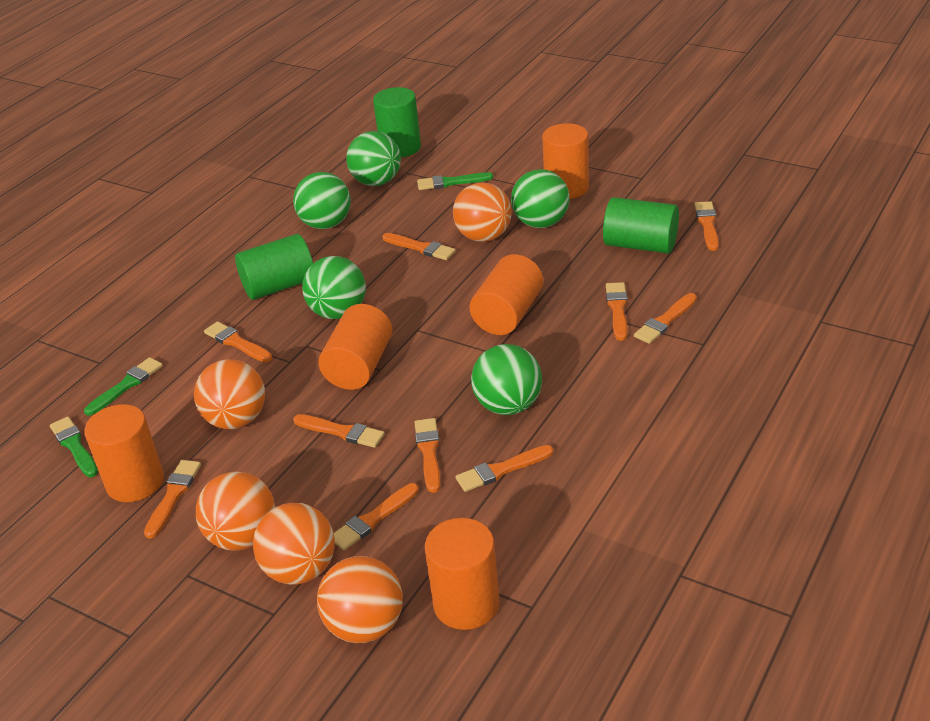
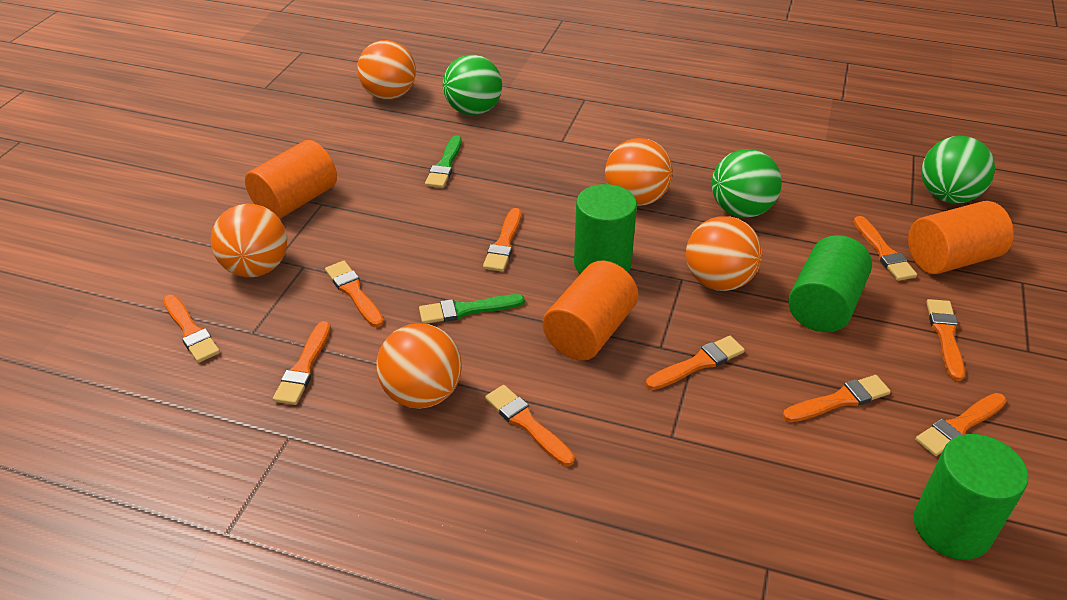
green ball: [293,172,351,229] [302,256,366,319] [346,131,401,186] [471,344,542,415] [511,169,570,228] = 5 -> [443,54,502,116] [712,149,782,218] [922,136,995,203] = 3
green brush: [50,416,98,477] [84,357,163,416] [417,172,493,190] = 3 -> [419,294,525,324] [425,135,462,188] = 2
orange cylinder: [84,404,164,502] [318,304,392,390] [425,518,500,630] [469,254,543,335] [542,123,589,199] = 5 -> [245,140,337,219] [543,261,638,361] [908,201,1014,274] = 3

